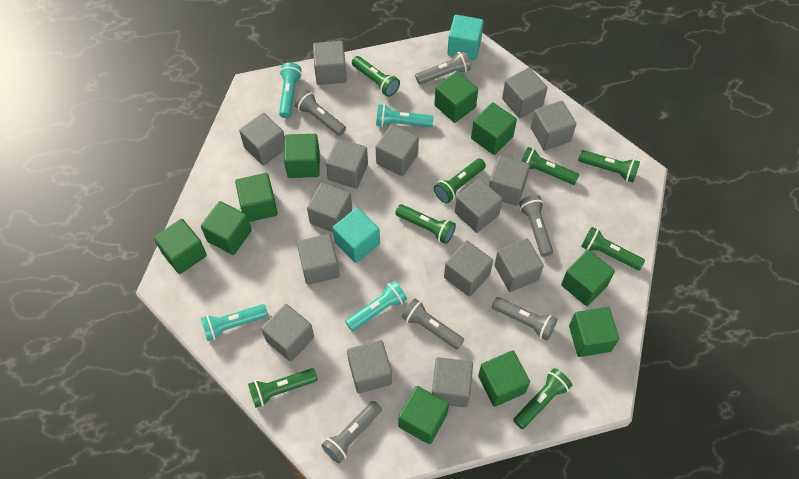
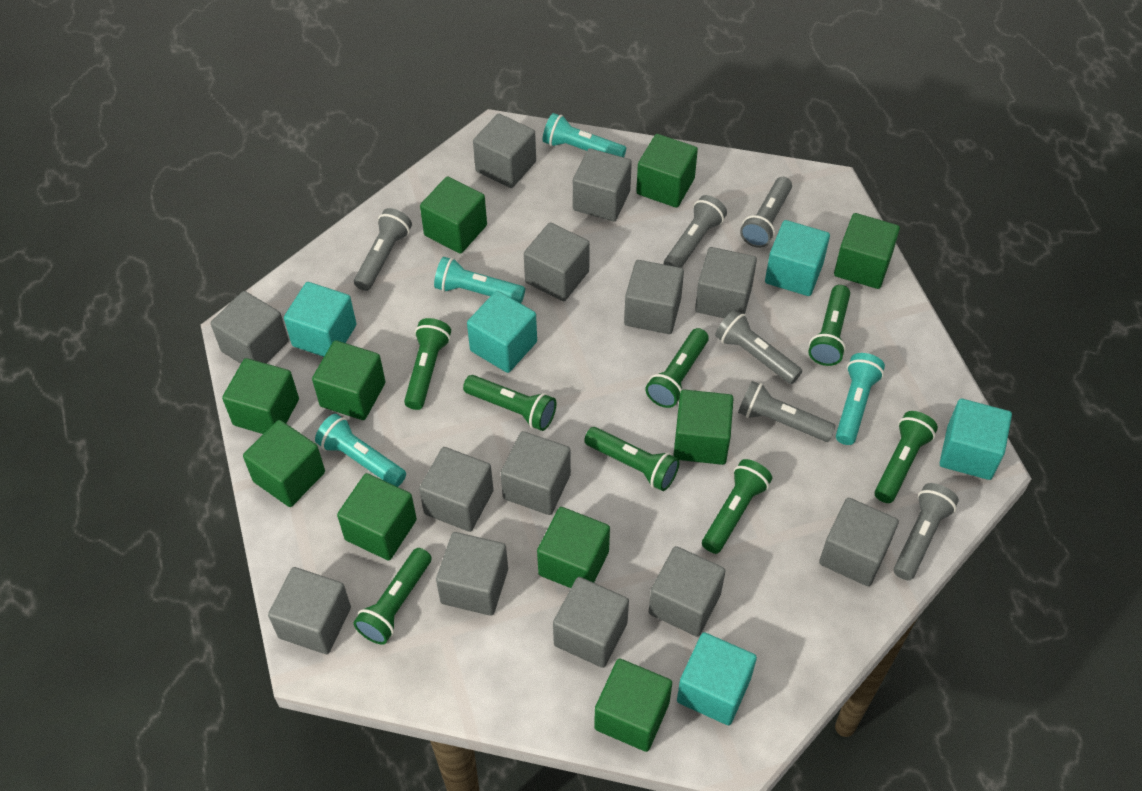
grey cube: [239,113,285,166] [261,304,314,362] [297,234,339,285] [307,182,352,233] [313,41,347,85] [326,138,368,189] [347,340,392,394] [376,124,419,176] [432,357,473,407] [444,240,493,297] [455,178,503,233] [489,155,530,206] [494,238,544,292] [502,68,548,118] [531,101,576,150] = 15 -> [211,291,289,364] [268,567,351,654] [419,447,493,532] [436,532,508,616] [473,114,536,188] [501,431,571,515] [524,223,590,301] [553,577,629,668] [573,148,632,222] [624,260,684,334] [649,546,726,637] [695,247,757,319] [819,498,899,586] = 13
turquoise cube: [332,208,380,263] [447,15,484,60] = 2 -> [284,282,357,357] [467,291,537,373] [677,632,757,725] [765,220,830,296] [940,399,1012,480] = 5

